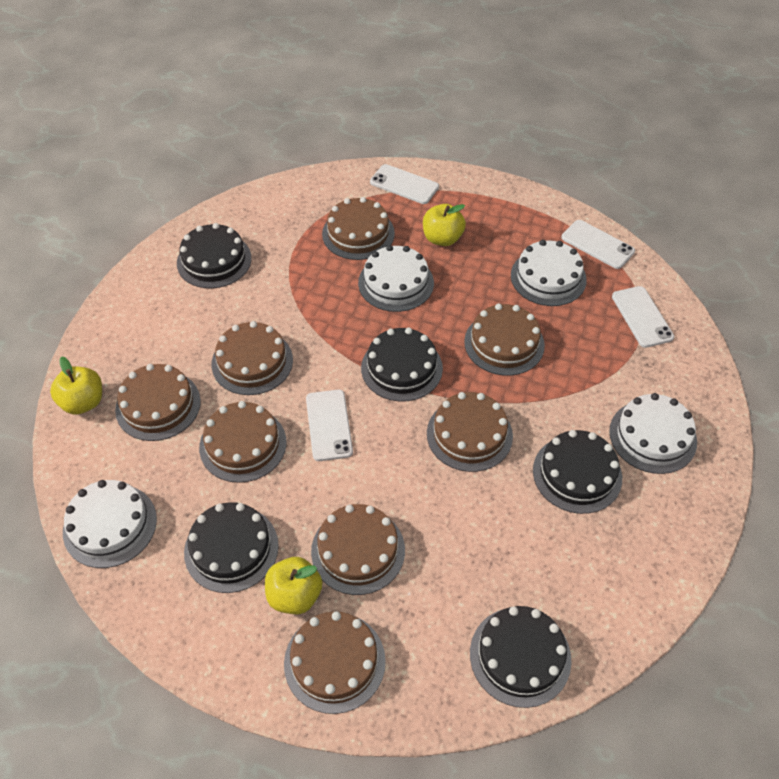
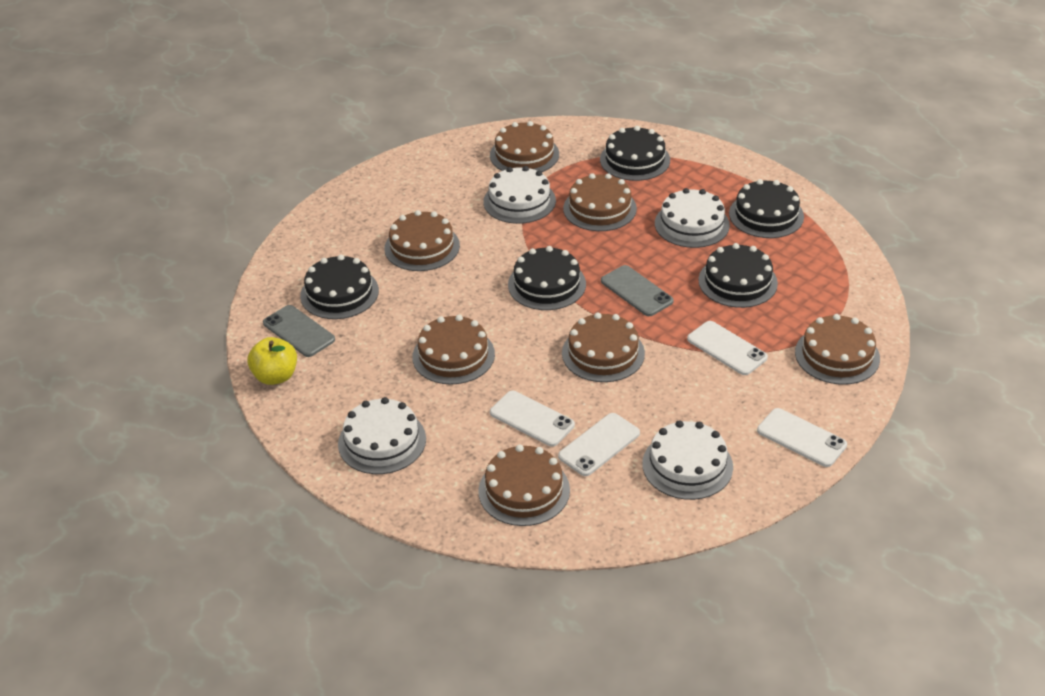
brown cake: [115,364,201,441] [199,401,287,483] [211,321,293,395] [284,611,386,714] [311,504,405,595] [322,197,395,260] [427,392,513,472] [464,304,545,375] = 8 -> [384,210,460,271] [412,315,495,385] [478,445,570,526] [490,121,559,172] [562,312,645,382] [563,173,637,231] [795,314,880,385] = 7
grey phone: none = 0 -> [263,305,335,357] [601,265,674,316] = 2
yellow apple: [50,356,102,415] [265,557,322,614] [423,204,466,246] = 3 -> [247,337,297,385] = 1

